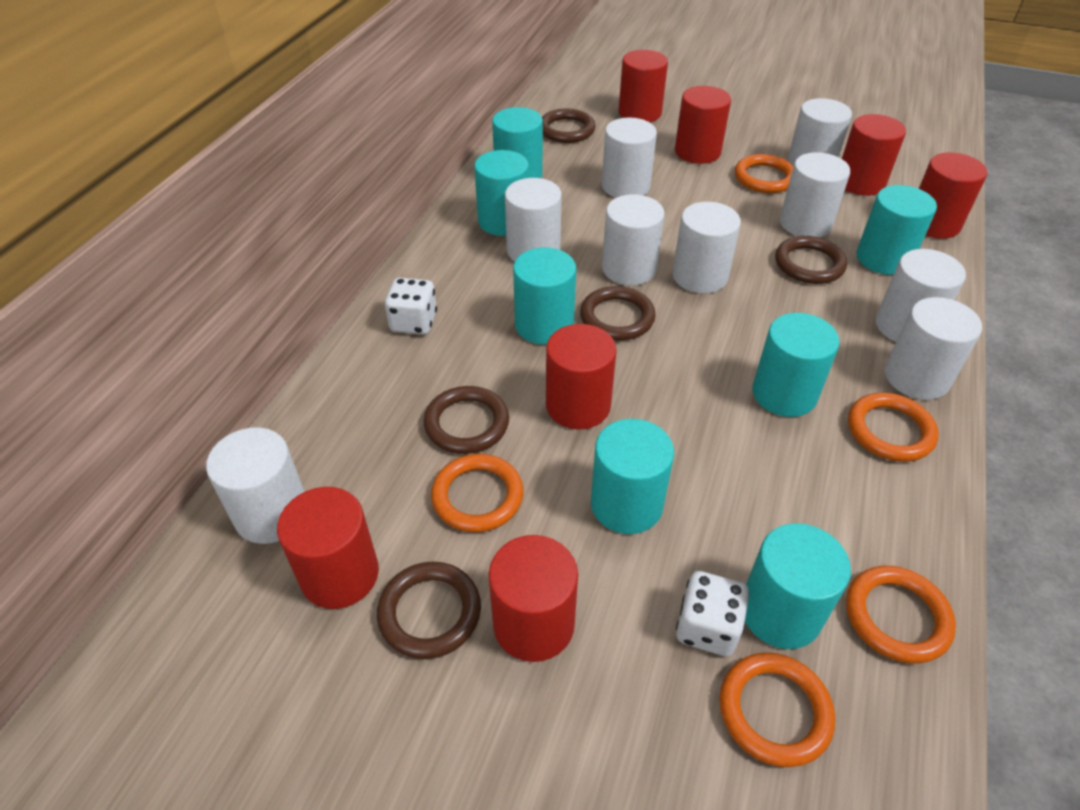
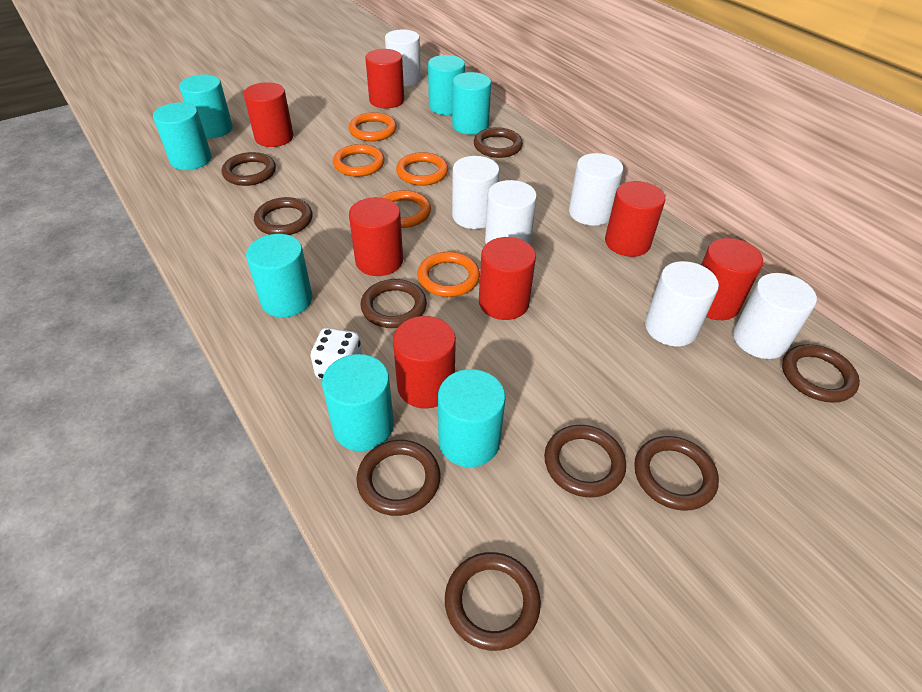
brown ring: [377,562,481,659] [424,386,509,454] [542,108,595,143] [580,286,656,340] [775,236,847,284] = 5 -> [222,152,276,186] [254,197,312,235] [356,440,441,516] [360,279,427,328] [445,552,541,651] [474,127,523,158] [544,425,626,497] [634,436,719,511] [782,344,860,403] = 9
white cylinder: [206,427,305,544] [505,178,562,262] [602,118,657,198] [602,194,665,285] [673,202,741,293] [780,152,850,238] [787,98,852,166] [876,249,966,342] [885,297,982,400] = 9 -> [385,30,421,87] [452,156,500,229] [485,180,537,244] [569,153,623,226] [645,261,719,346] [733,273,817,359] = 6
white dice: [384,278,437,335] [676,571,749,656] = 2 -> [311,328,362,379] = 1

